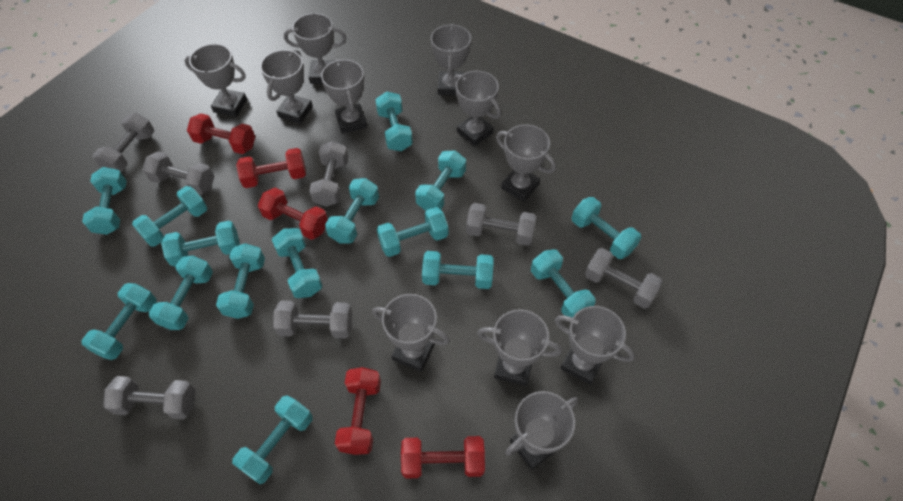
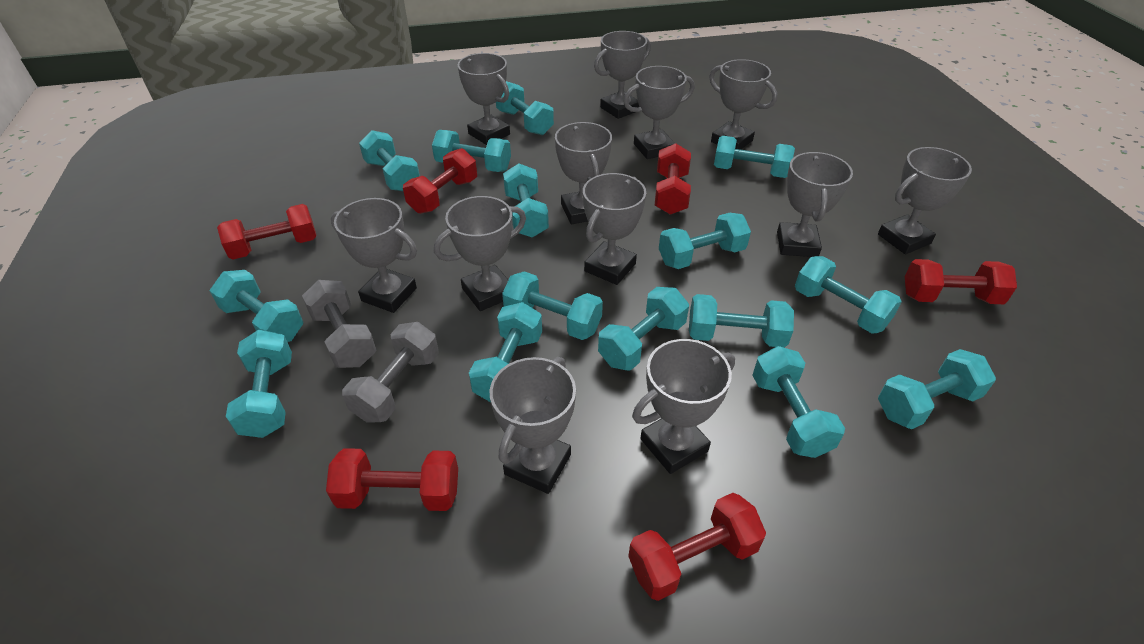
grey dumbbell: [93,113,154,172] [103,376,196,419] [142,151,215,195] [273,300,352,338] [309,141,348,207] [466,203,536,246] [585,248,663,309] = 7 -> [302,280,377,368] [342,322,439,422] = 2
grey trophy: [184,44,247,117] [260,50,313,124] [284,13,346,84] [321,59,367,134] [372,294,450,372] [431,24,471,96] [453,71,501,147] [477,309,562,386] [496,124,556,202] [506,391,578,470] [555,306,635,385] = 11 -> [331,198,417,313] [434,196,526,311] [458,53,510,145] [490,357,576,494] [555,122,612,224] [583,173,646,285] [594,31,651,119] [623,66,695,159] [632,339,735,474] [709,59,777,150] [777,152,853,257] [878,147,972,254] = 12
red dumbbell: [187,113,255,154] [236,148,306,188] [258,188,328,240] [335,367,381,455] [401,436,485,478] = 5 -> [217,204,316,259] [326,448,458,511] [403,148,477,214] [628,493,766,601] [655,143,691,215] [905,259,1017,304] = 6

